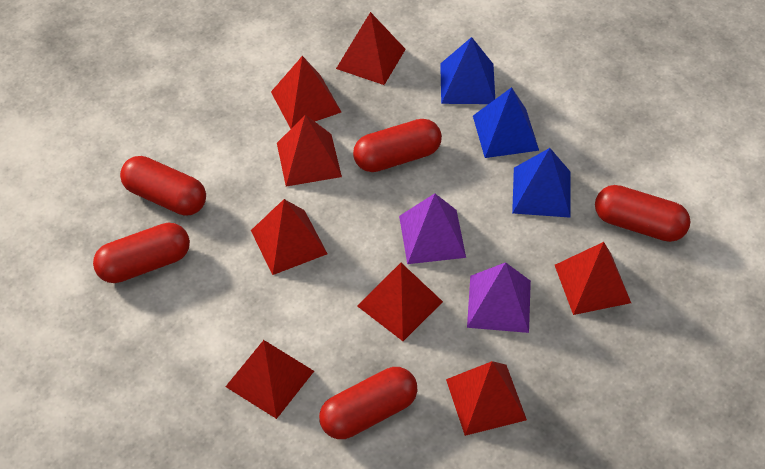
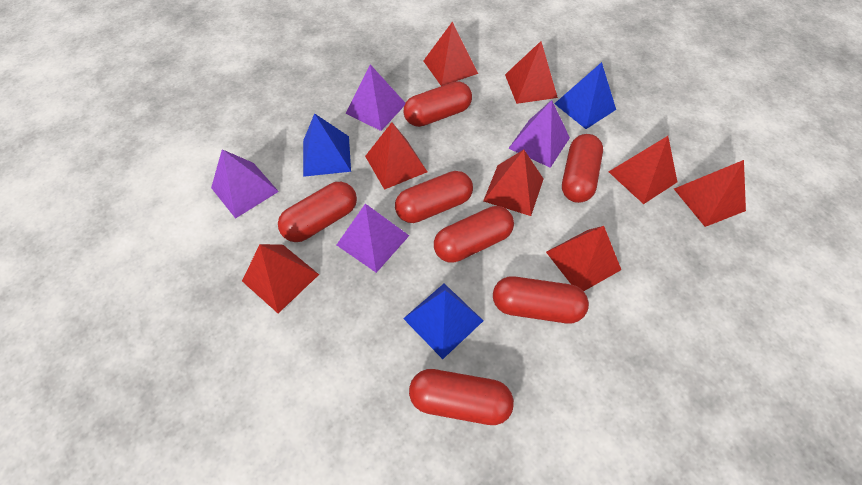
purple pyramid: [399,193,466,264] [467,262,531,333] = 2 -> [211,149,279,219] [337,204,409,273] [346,64,405,131] [508,100,570,168] = 4
red capsule: [93,223,190,283] [120,156,206,216] [319,367,418,439] [353,119,442,172] [595,185,691,242] = 5 -> [278,182,357,242] [395,171,473,223] [404,81,472,127] [409,369,514,425] [434,206,514,263] [493,276,589,323] [562,134,603,203] = 7

